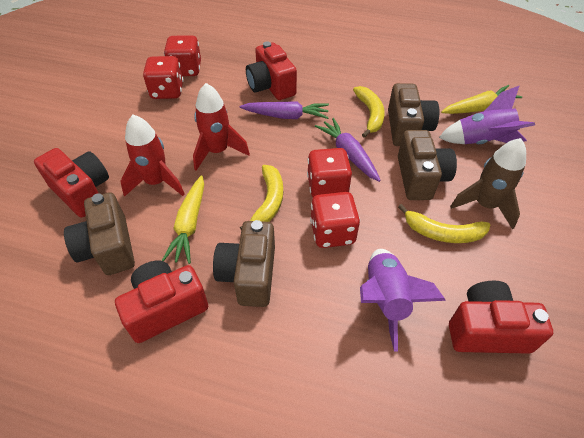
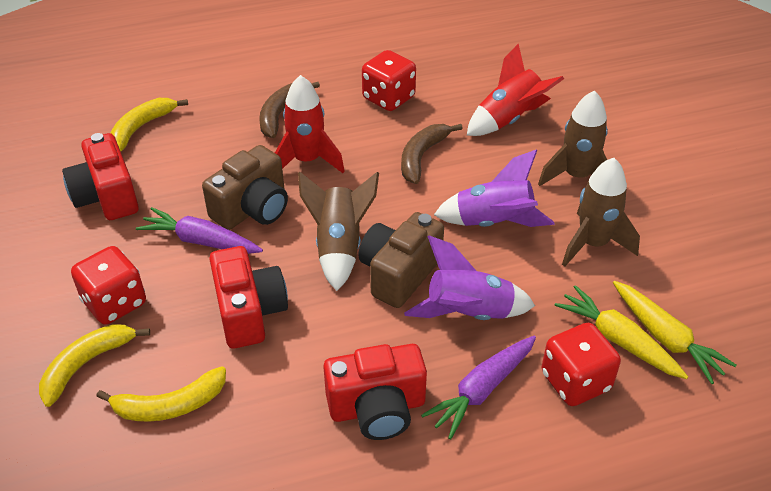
brown banana: none = 0 -> [259,82,320,138] [401,124,463,184] = 2
brown camera: [64,192,135,275] [213,220,275,307] [388,83,439,146] [398,130,457,200] = 4 -> [202,145,288,230] [358,212,444,308] = 2
brown rocket: [450,138,526,229] = 1 -> [298,171,379,291] [538,91,608,186] [562,158,640,267] = 3
red camera: [34,148,109,218] [115,261,208,343] [246,41,297,100] [449,280,553,354] = 4 -> [62,133,139,220] [209,246,288,349] [323,344,427,440] = 3
red dice: [143,56,183,99] [164,35,201,76] [307,148,352,197] [310,192,360,248] = 4 -> [71,246,146,325] [362,50,416,111] [542,323,621,406] = 3

